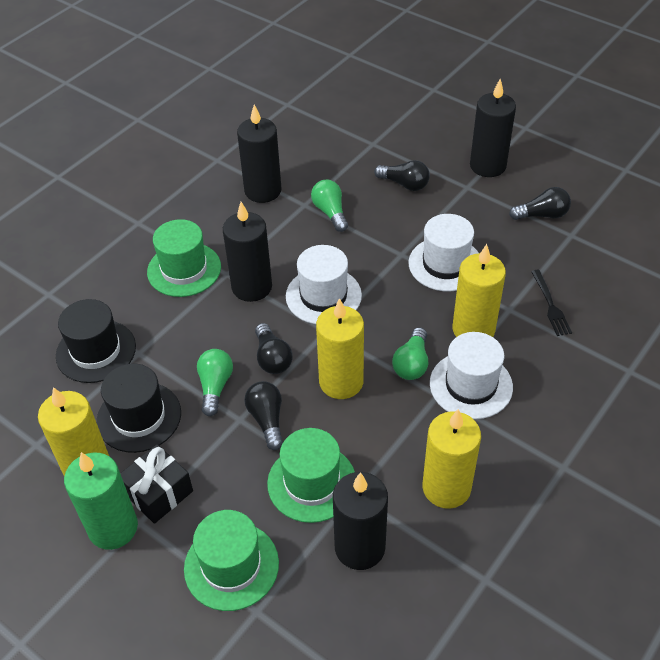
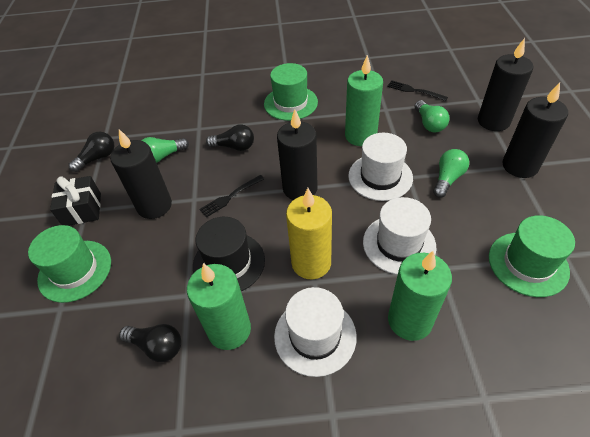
black fork: [531,270,572,336] = 1 -> [199,175,264,218] [387,80,448,101] = 2
black hat: [56,299,136,383] [97,363,181,453] = 2 -> [193,217,265,291] = 1
black light bulb: [244,381,283,450] [255,323,293,374] [374,160,430,191] [509,187,571,220] = 4 -> [68,132,114,172] [119,324,181,362] [206,124,254,151] = 3
green candle: [64,452,138,550] = 1 -> [187,263,251,350] [345,55,383,146] [388,251,452,341] = 3
yellow candle: [38,387,109,476] [316,298,364,399] [423,409,481,509] [452,244,506,337] = 4 -> [286,188,332,279] = 1

